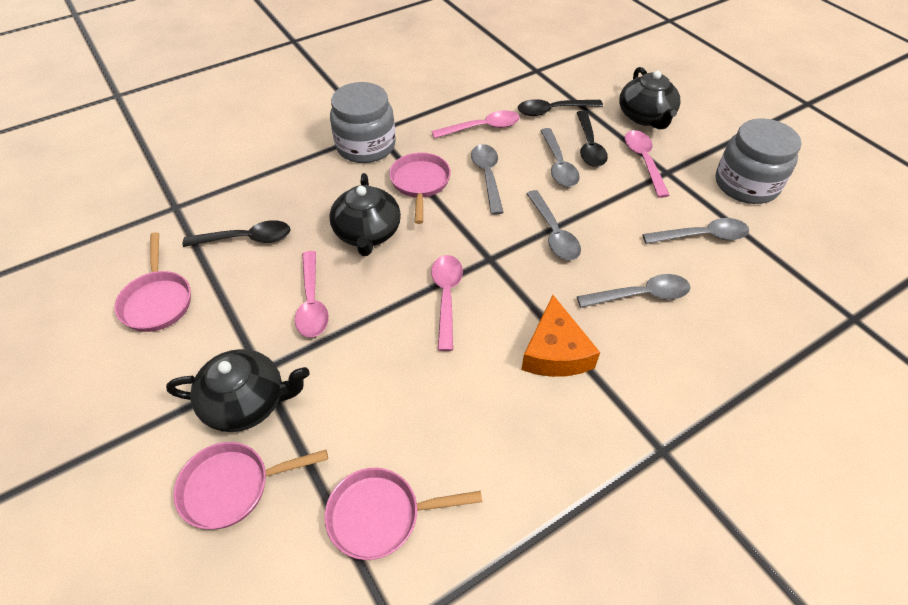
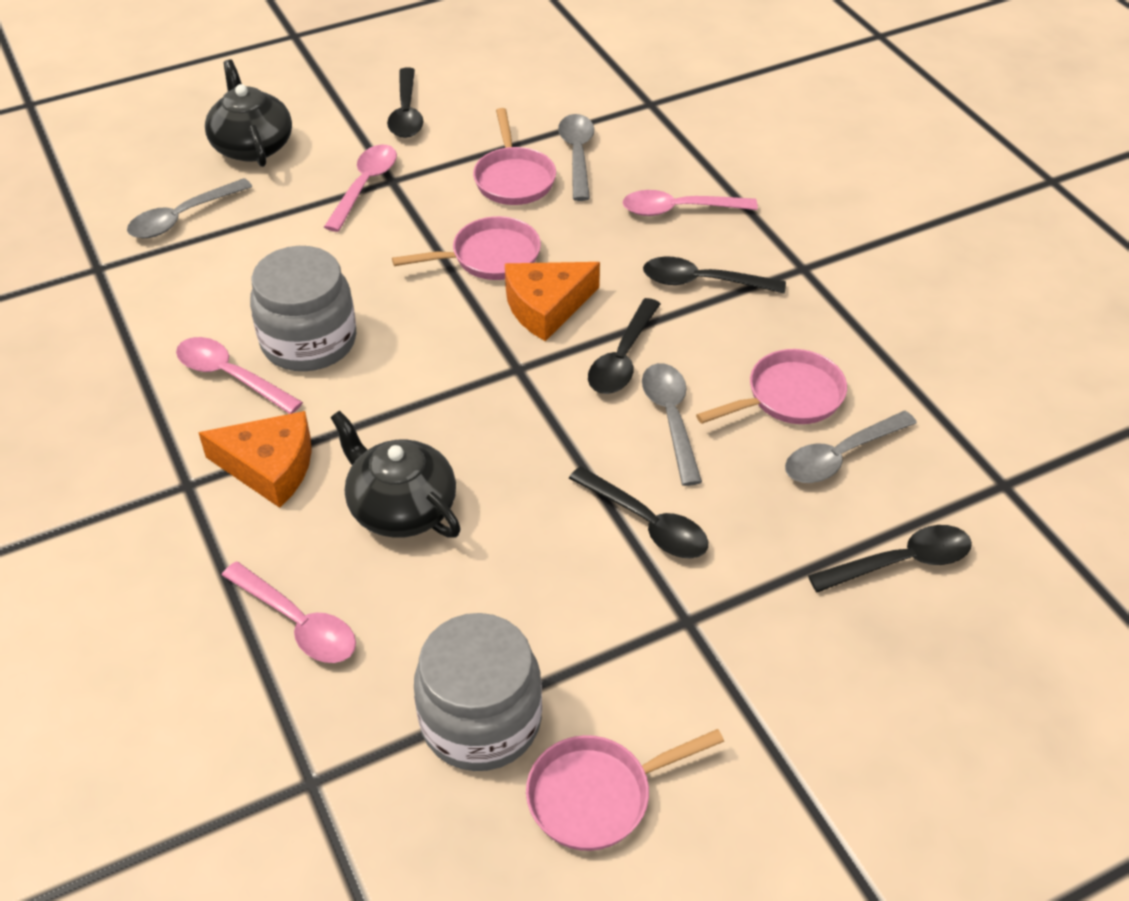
black spoon: [183,220,290,247] [518,99,603,116] [577,111,608,167] = 3 -> [387,67,423,138] [569,466,708,559] [588,298,660,394] [643,257,786,294] [808,525,972,593] = 5
black teapot: [166,349,310,432] [329,173,401,256] [619,67,681,129] = 3 -> [205,59,292,167] [330,411,461,538] = 2
grey spoon: [471,144,504,215] [526,190,581,260] [540,128,580,187] [577,274,690,308] [642,218,749,244] = 5 -> [127,178,252,238] [558,114,594,201] [642,363,702,486] [785,411,917,483] = 4
orange cheese: [521,295,600,377] = 1 -> [198,411,312,508] [505,262,600,341] = 2

